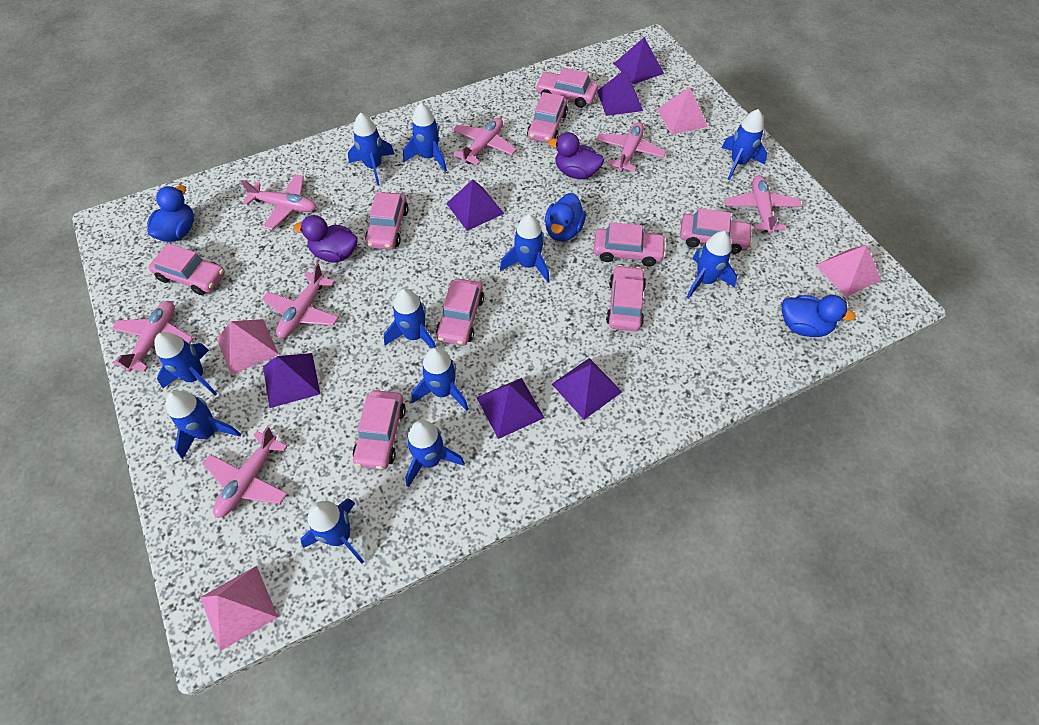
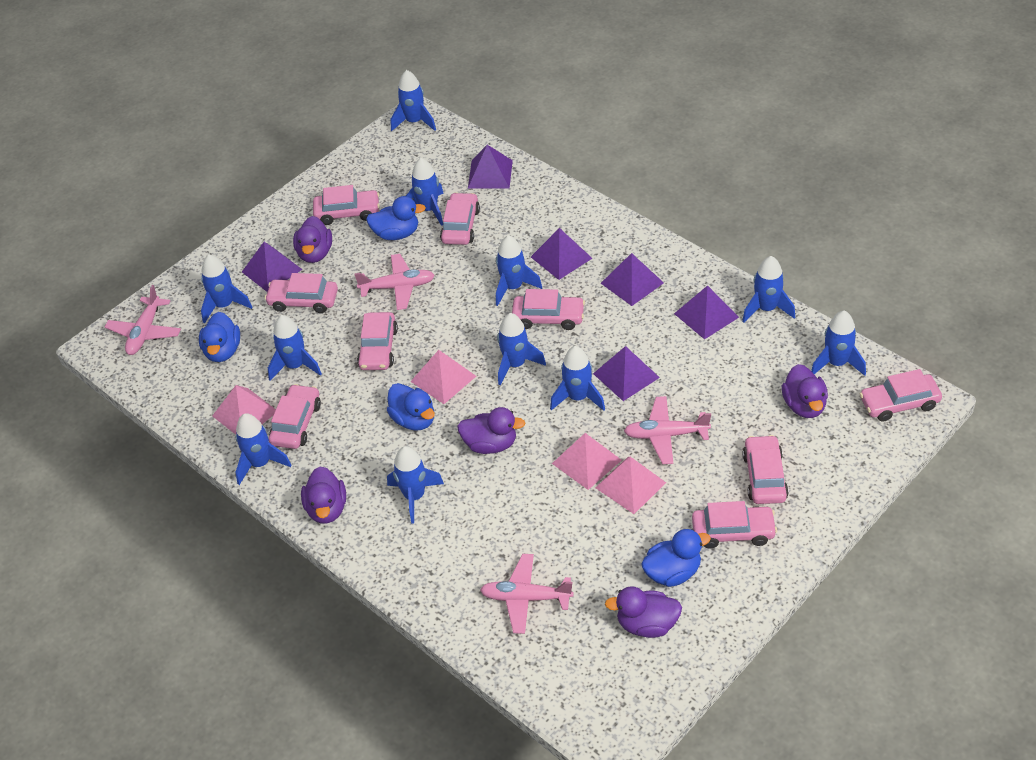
blue duck: [147,185,194,242] [545,193,586,241] [782,295,856,337] = 3 -> [199,312,240,362] [366,196,426,240] [387,383,435,431] [641,529,711,587] = 4
pink plane: [112,301,193,372] [203,426,288,518] [241,174,316,230] [262,263,339,338] [453,118,517,165] [596,122,666,172] [725,175,801,234] = 7 -> [105,285,181,355] [354,254,435,310] [480,554,573,634] [624,396,711,464] = 4
purple duck: [294,215,358,263] [548,132,604,179] = 2 -> [293,216,332,263] [301,466,346,524] [457,407,525,454] [605,586,682,638] [782,364,828,418] = 5

